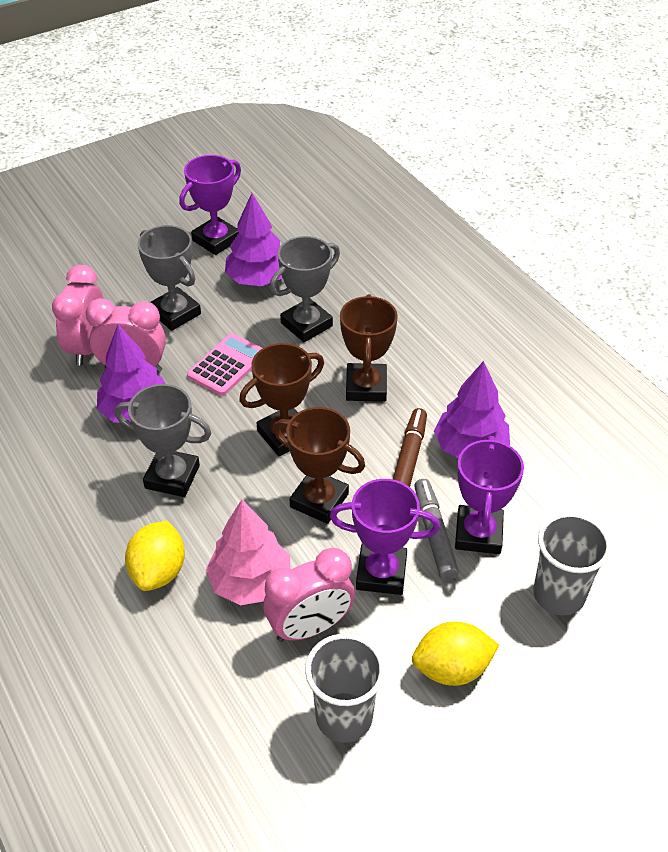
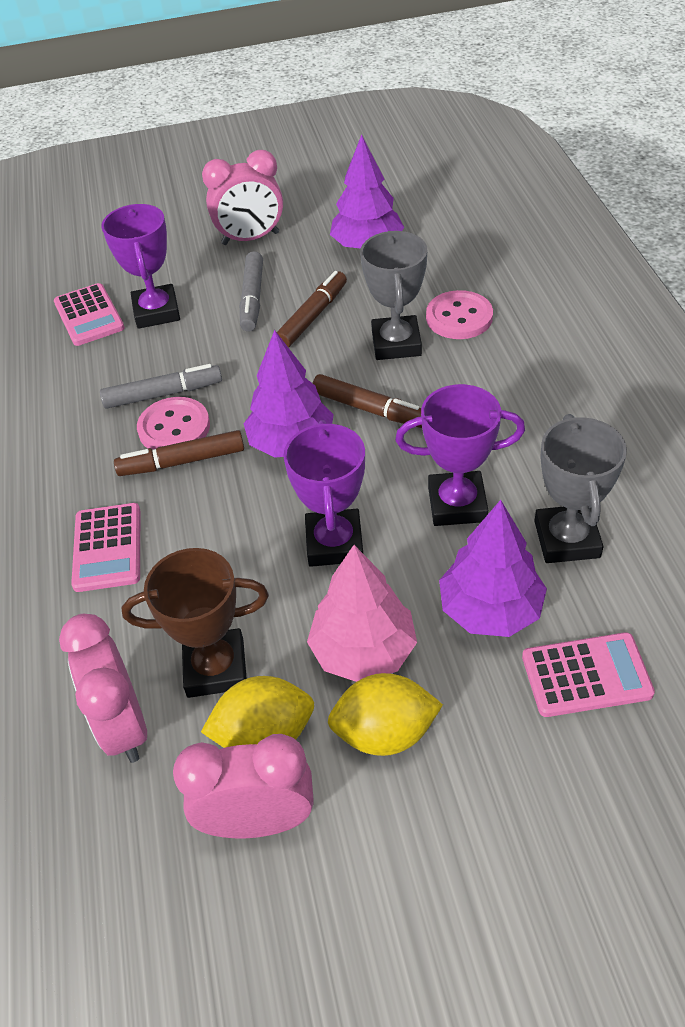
brown marker: [393,408,427,487] = 1 -> [114,430,244,476] [277,271,347,348] [313,374,422,428] = 3
brown trophy: [239,343,324,456] [273,407,365,524] [340,294,398,402] = 3 -> [122,548,269,698] = 1
grey cup: [305,634,385,743] [533,513,611,615] = 2 -> none = 0
grey marker: [414,479,459,580] = 1 -> [100,364,222,409] [240,251,263,332] = 2
grey trophy: [115,384,211,497] [138,225,201,331] [270,236,340,342] = 3 -> [360,231,427,360] [534,414,627,563] = 2
pink button: none = 0 -> [137,397,210,450] [426,290,493,339] = 2
pink calculator: [187,333,262,396] = 1 -> [54,283,125,346] [71,503,140,592] [522,632,655,717] = 3

